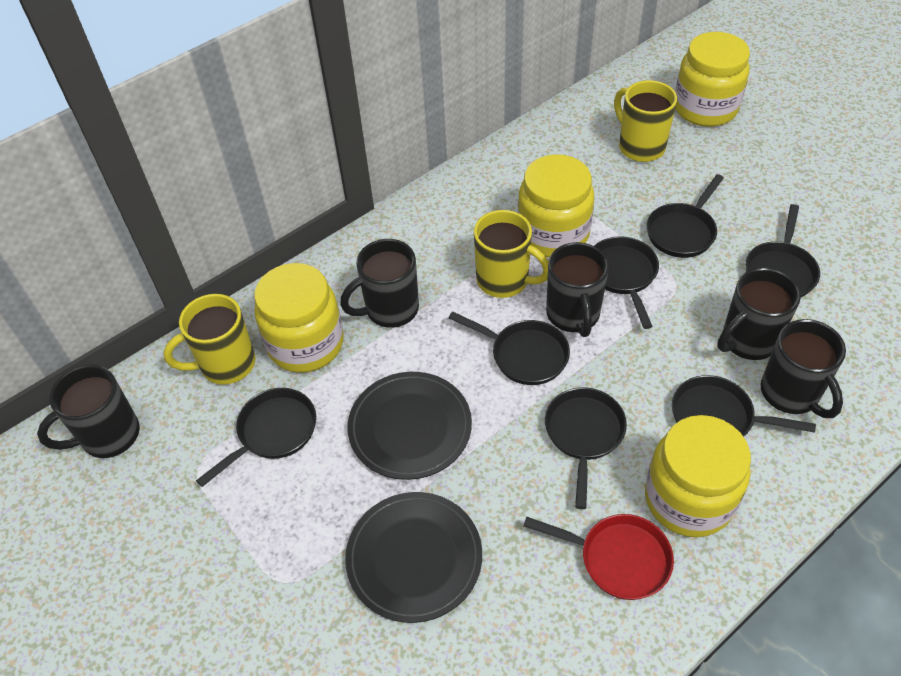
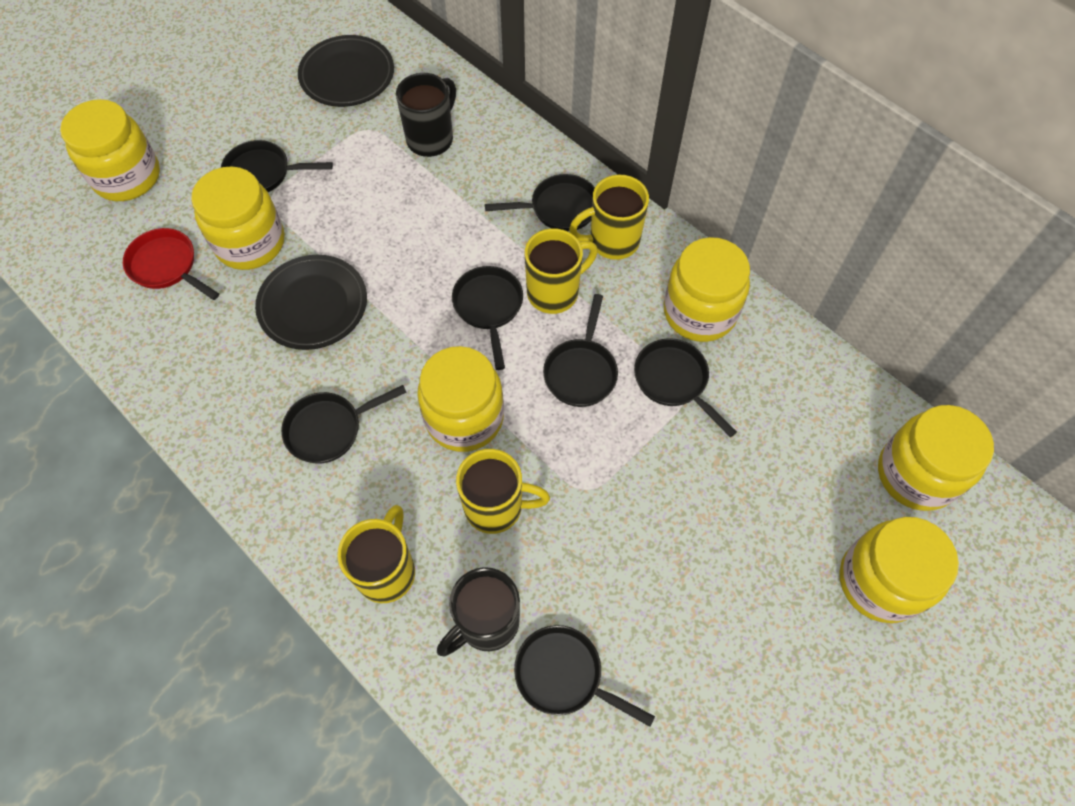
black mug: [37,365,140,458] [340,239,419,328] [546,242,609,337] [717,268,801,360] [761,319,846,418] = 5 -> [396,73,456,157] [437,567,520,657] = 2
yellow jar: [254,263,344,373] [518,154,594,257] [645,415,751,537] [675,32,750,127] = 4 -> [60,99,160,201] [191,166,284,270] [417,346,504,452] [664,237,750,342] [839,517,959,623] [878,405,994,511] = 6
yellow mug: [163,294,255,385] [474,210,549,298] [614,80,677,162] = 3 -> [337,505,415,603] [456,449,550,534] [525,228,598,314] [569,175,649,260] = 4

